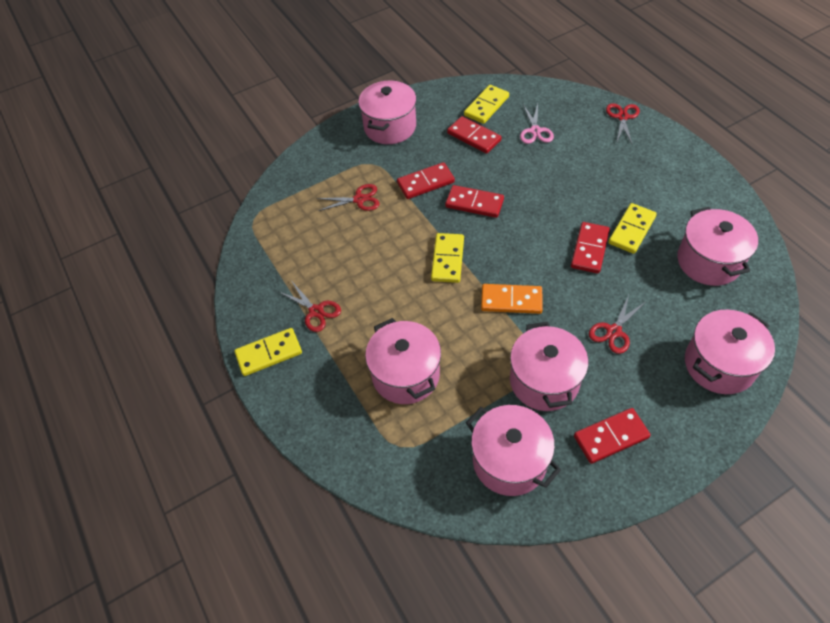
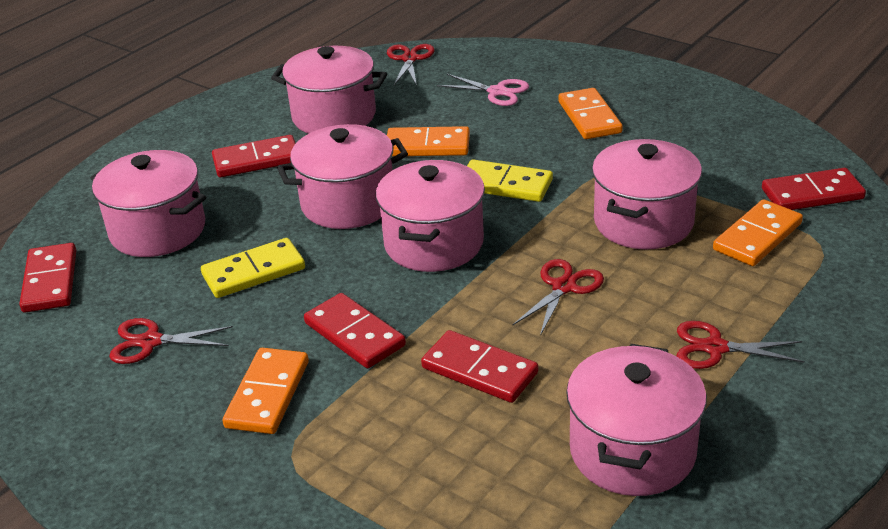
orange domino: [481,284,543,314] = 1 -> [222,348,309,434] [387,126,470,156] [558,88,623,139] [713,199,803,266] = 4
yellow domino: [234,328,302,376] [431,233,464,283] [464,85,509,124] [608,203,657,254] = 4 -> [201,238,305,298] [467,159,553,202] = 2

